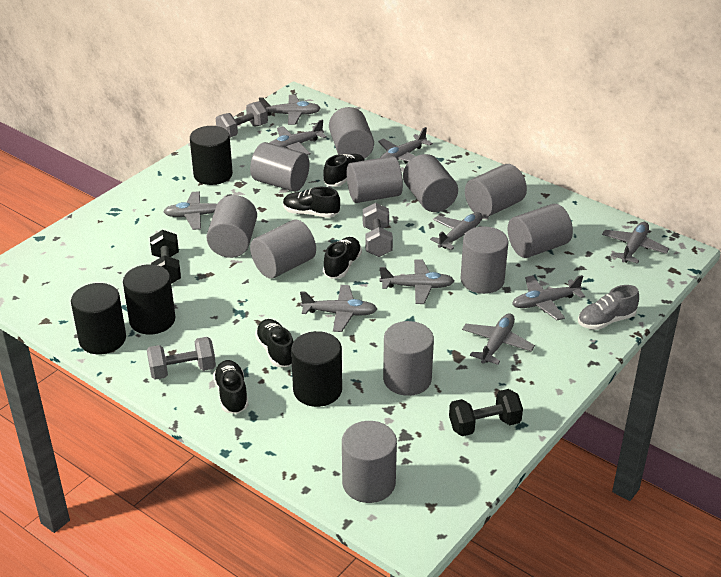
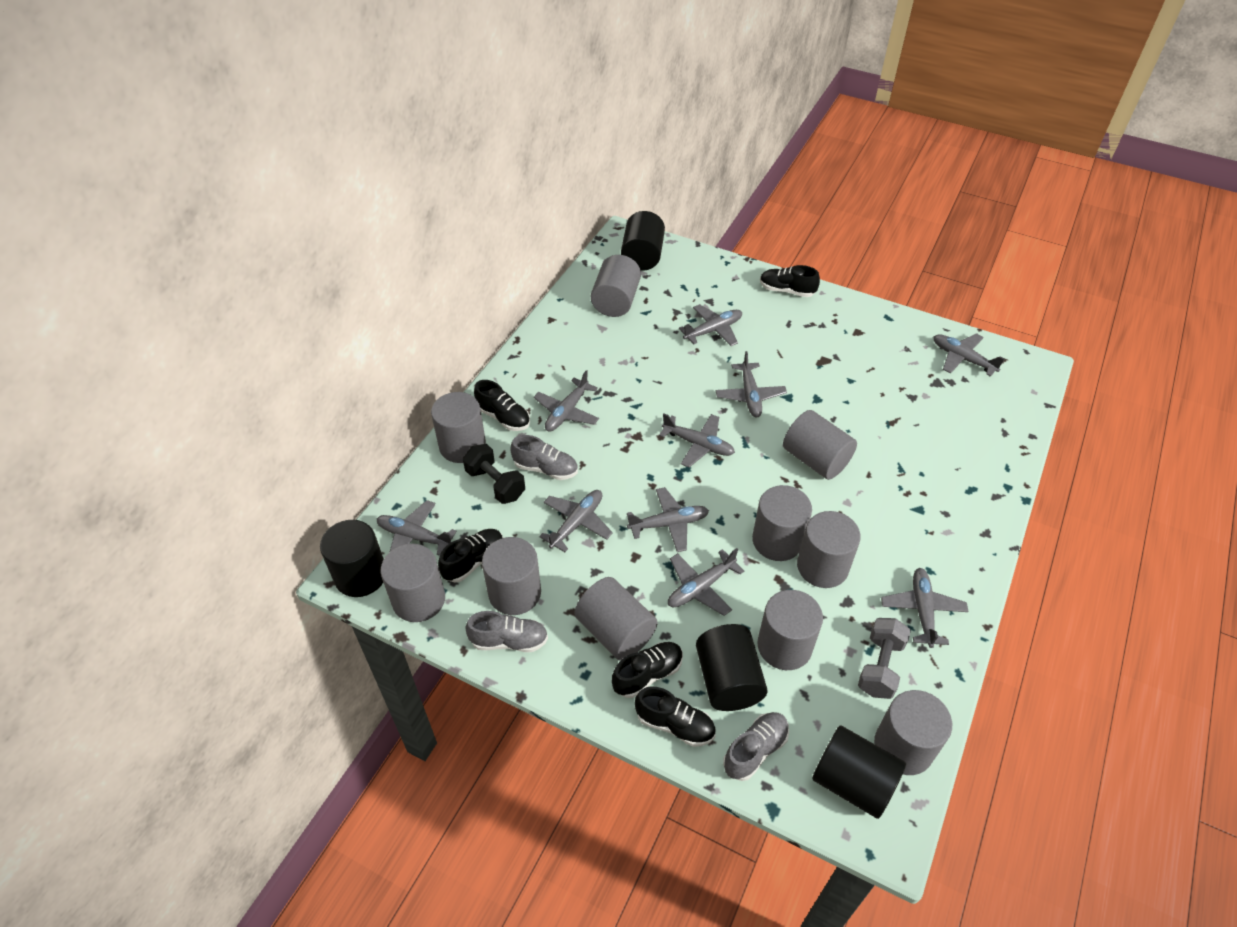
black dumbbell: [150,230,181,284] [449,389,523,436] = 2 -> [463,444,525,504] = 1
grey cylinder: [207,195,257,258] [250,142,309,192] [250,219,316,279] [329,107,374,159] [342,421,397,503] [347,156,403,203] [383,321,434,396] [403,154,458,212] [461,226,509,294] [465,164,527,218] [508,204,573,258] = 11 -> [380,544,445,622] [431,392,486,463] [482,537,541,615] [574,577,658,661] [591,255,641,317] [752,485,812,561] [757,590,823,670] [783,410,857,480] [797,511,861,588] [874,690,952,775] = 10
grey dumbbell: [147,337,216,380] [216,101,268,138] [363,203,393,257] = 3 -> [858,618,911,699] = 1
grey shoe: [578,285,639,330] = 1 -> [466,611,548,652] [510,435,578,480] [723,712,789,781] = 3

